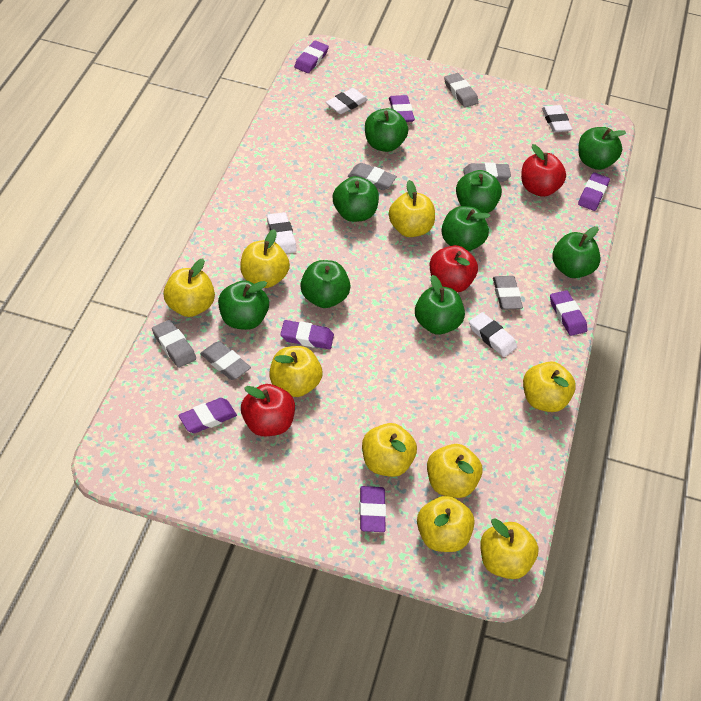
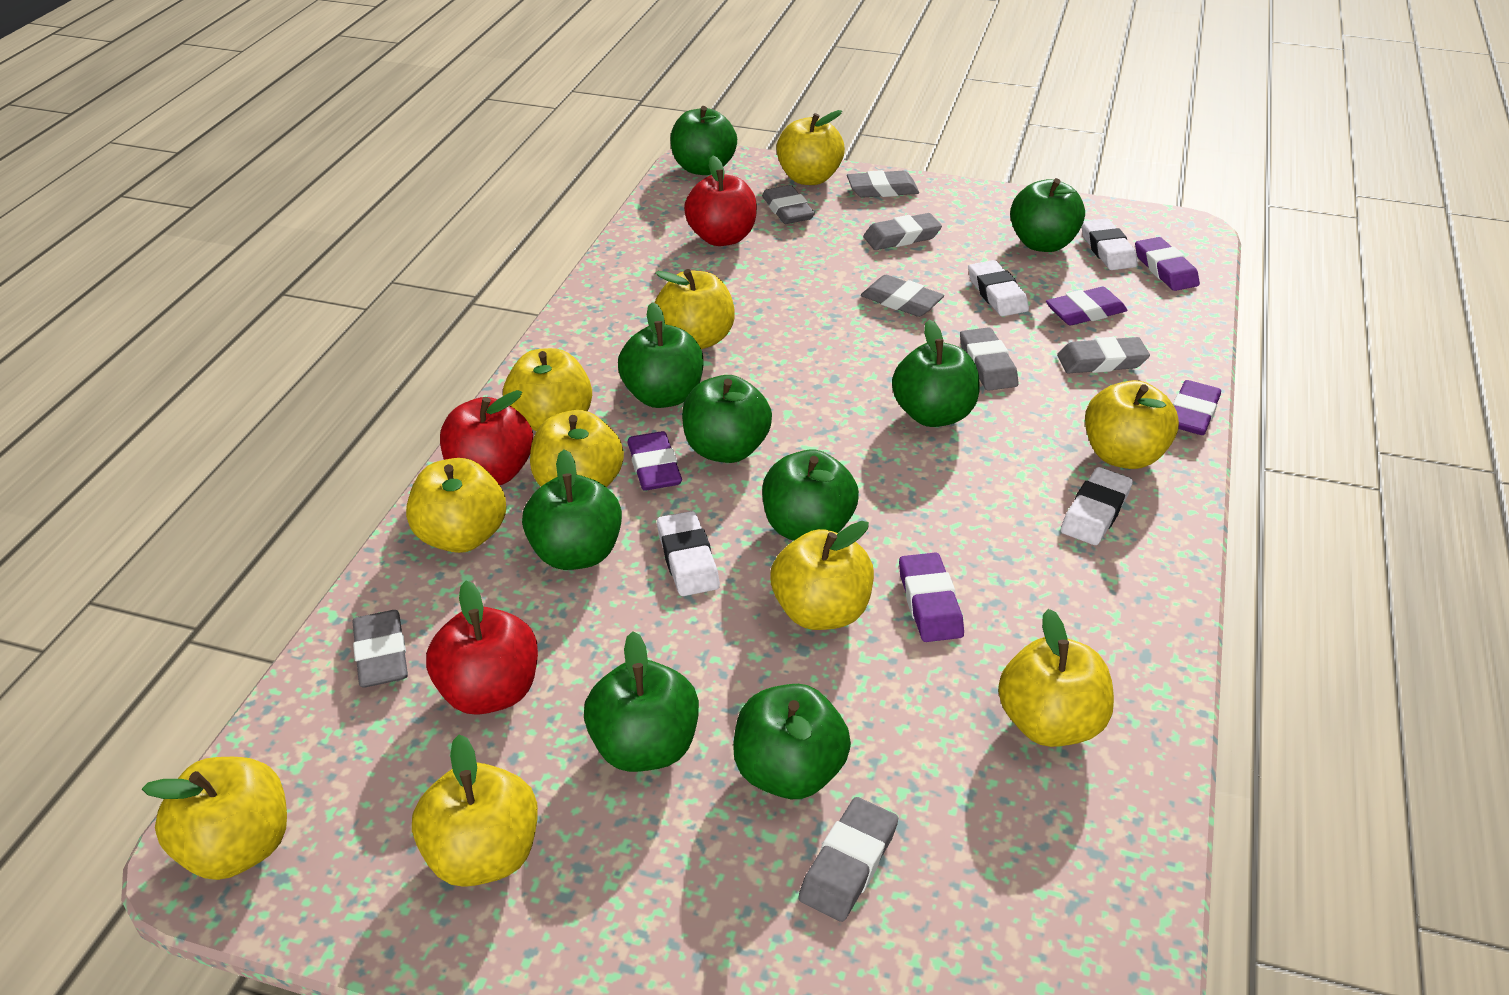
grey eraser: [152,320,196,368] [200,341,251,380] [348,163,397,190] [444,73,479,108] [463,163,511,182] [493,276,523,310] = 6 -> [352,610,408,688] [762,185,815,224] [798,797,898,922] [847,170,919,198] [861,275,944,317] [863,213,942,250] [960,327,1019,391] [1057,337,1150,373] = 8
purple eraser: [178,398,237,433] [280,320,334,349] [294,40,329,73] [360,486,386,532] [389,95,415,122] [550,290,587,336] [578,172,610,211] = 7 -> [627,431,682,491] [899,552,964,642] [1046,287,1128,325] [1135,237,1200,291] [1173,380,1221,435] = 5
yellow apple: [163,259,215,317] [240,229,290,288] [269,346,322,397] [362,423,417,477] [389,180,435,237] [417,496,475,552] [427,444,482,498] [480,519,539,579] [523,362,576,412] = 9 -> [142,757,287,880] [406,458,506,553] [412,734,538,887] [503,348,592,431] [530,410,624,487] [654,269,735,349] [770,521,874,630] [776,110,845,185] [998,609,1114,747] [1085,380,1179,469] = 10

